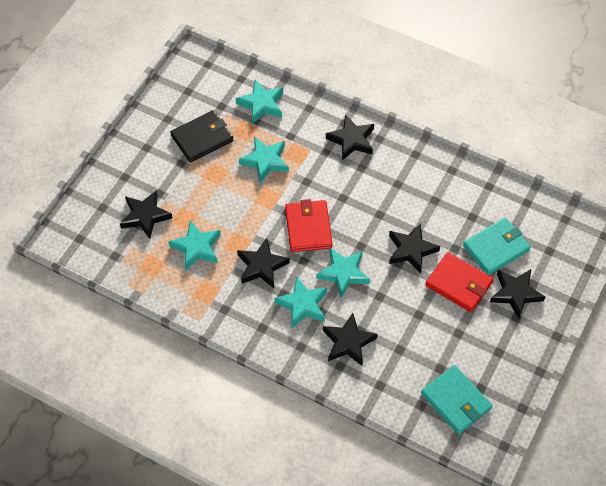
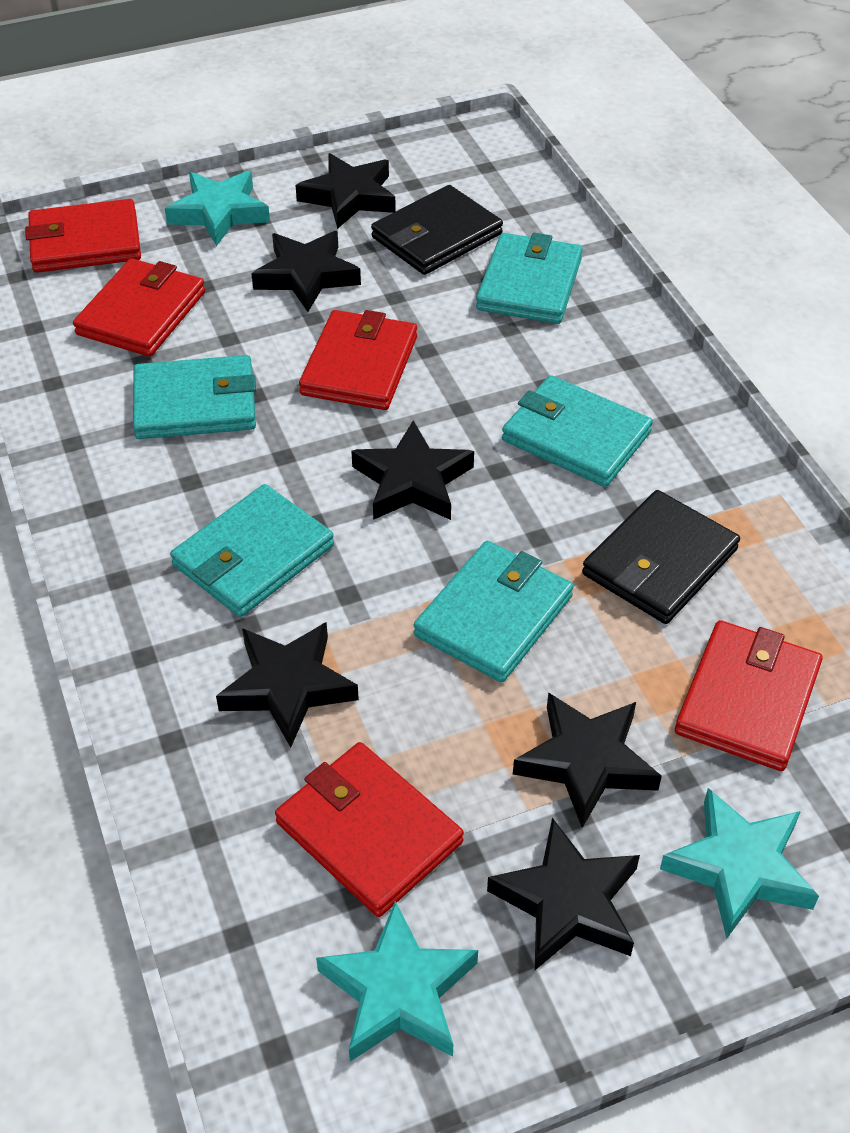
black wallet: [170,110,233,162] = 1 -> [371,185,503,275] [582,490,740,624] = 2
red wallet: [285,199,332,252] [425,252,494,312] = 2 -> [25,199,141,273] [73,258,205,357] [275,742,464,917] [299,310,417,410] [675,620,823,771] = 5
turquoise star: [168,220,221,270] [236,80,283,124] [239,137,289,183] [274,276,327,328] [316,248,370,298] = 5 -> [165,171,270,246] [316,901,478,1062] [660,788,819,938] = 3
turquoise wallet: [421,365,493,434] [463,217,531,275] = 2 -> [133,355,256,439] [170,484,334,617] [414,541,574,683] [476,233,583,324] [502,375,653,487] = 5

